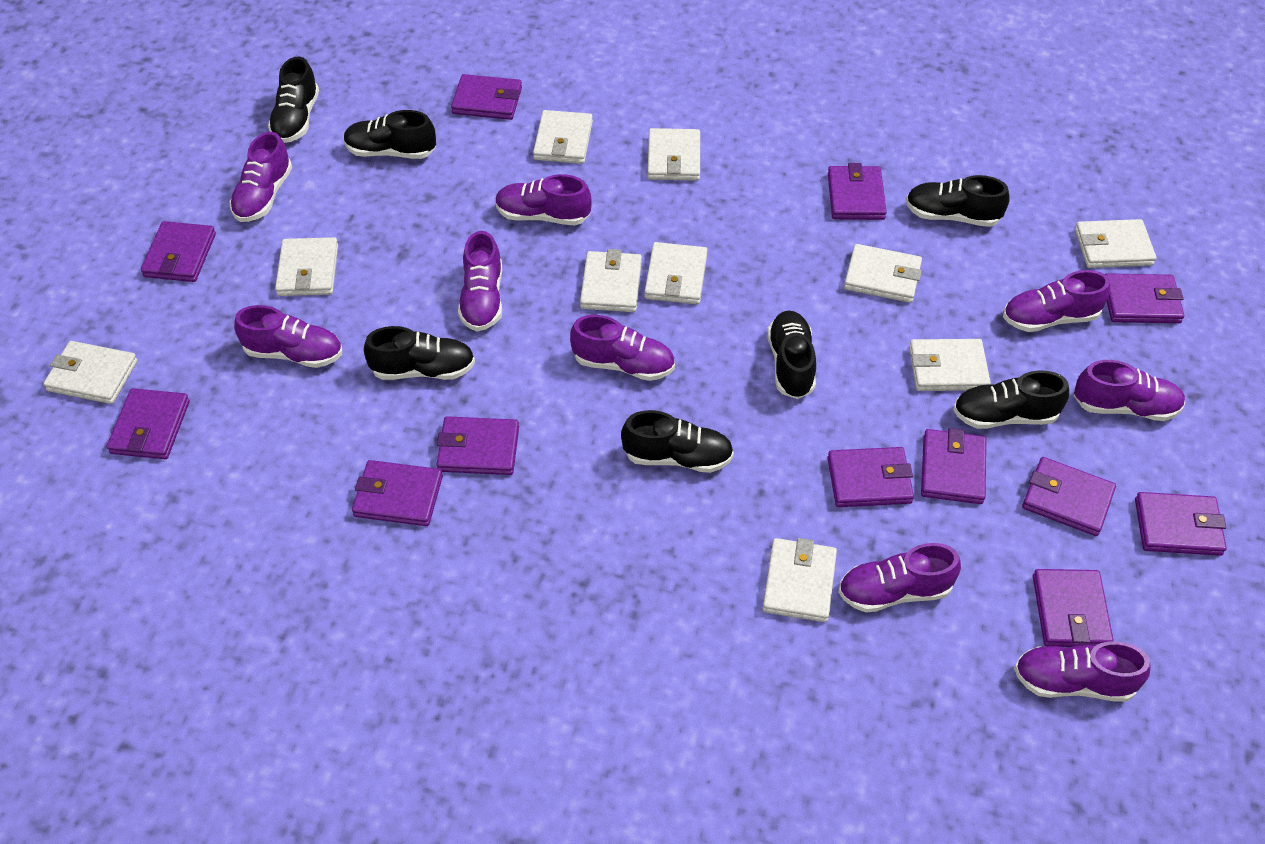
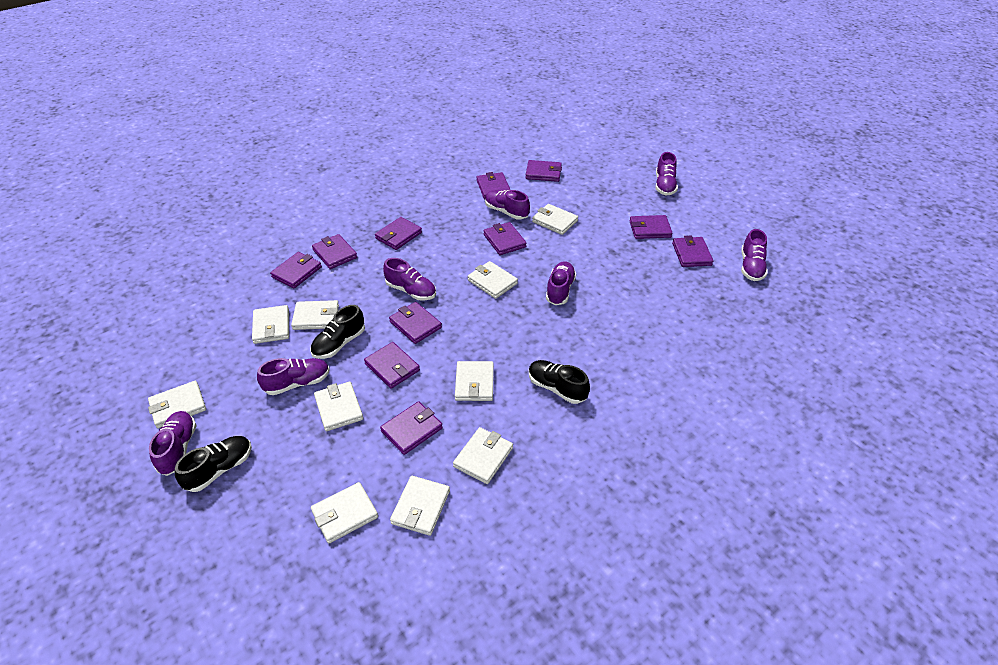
black shoe: [268,57,319,143] [344,110,436,159] [364,326,475,380] [621,410,734,473] [767,311,816,399] [906,175,1010,227] [953,370,1069,429] = 7 -> [175,436,252,492] [310,305,365,359] [529,360,590,404] = 3
purple shoe: [230,132,292,222] [234,305,342,368] [458,231,502,331] [495,174,592,225] [570,315,675,381] [838,543,961,613] [1003,270,1110,332] [1014,641,1151,702] [1074,360,1186,421] = 9 -> [149,411,197,476] [257,358,330,395] [383,258,436,301] [485,190,530,220] [546,261,576,305] [655,152,678,196] [741,229,768,281] = 7
purple wallet: [107,388,190,459] [141,221,216,282] [352,460,443,526] [436,416,519,475] [451,74,522,120] [828,163,887,220] [828,447,914,507] [921,428,986,504] [1022,457,1116,536] [1033,569,1114,647] [1105,273,1184,323] [1135,492,1227,556] = 12 -> [270,252,322,288] [312,234,357,269] [364,342,420,389] [375,217,422,250] [380,401,443,455] [389,302,442,344] [476,172,510,199] [483,222,527,255] [525,160,562,182] [630,215,672,239] [672,236,713,267] = 11

